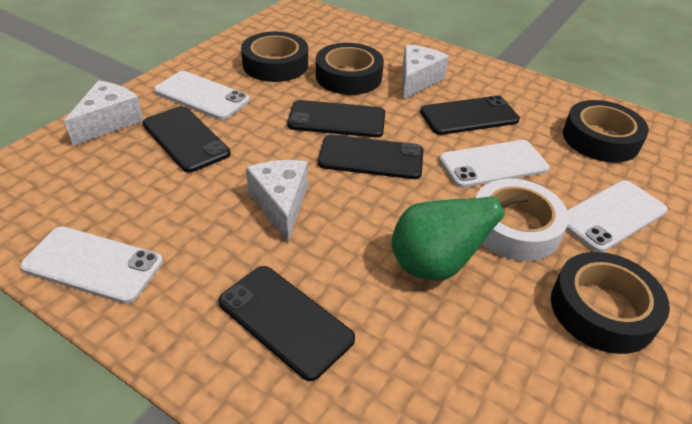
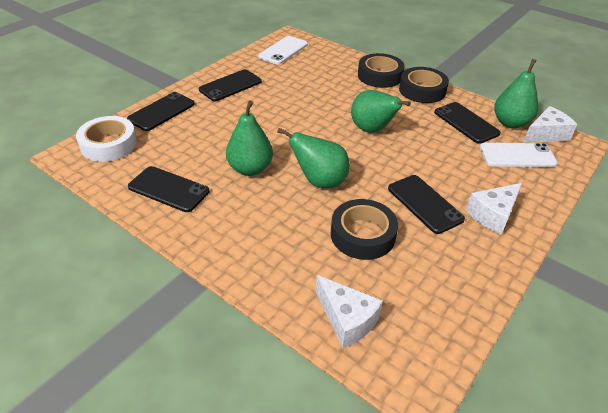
black tape: [241,32,308,82] [316,43,384,95] [551,252,670,354] [563,100,649,163] = 4 -> [331,199,398,260] [358,53,405,88] [399,67,449,103] = 3
green pear: [391,193,528,281] = 1 -> [226,101,273,176] [277,128,350,188] [351,90,411,133] [494,59,538,129] = 4
white phone: [20,226,163,304] [154,71,250,120] [439,140,549,188] [566,180,668,252] = 4 -> [258,36,308,64] [480,143,558,167] = 2

